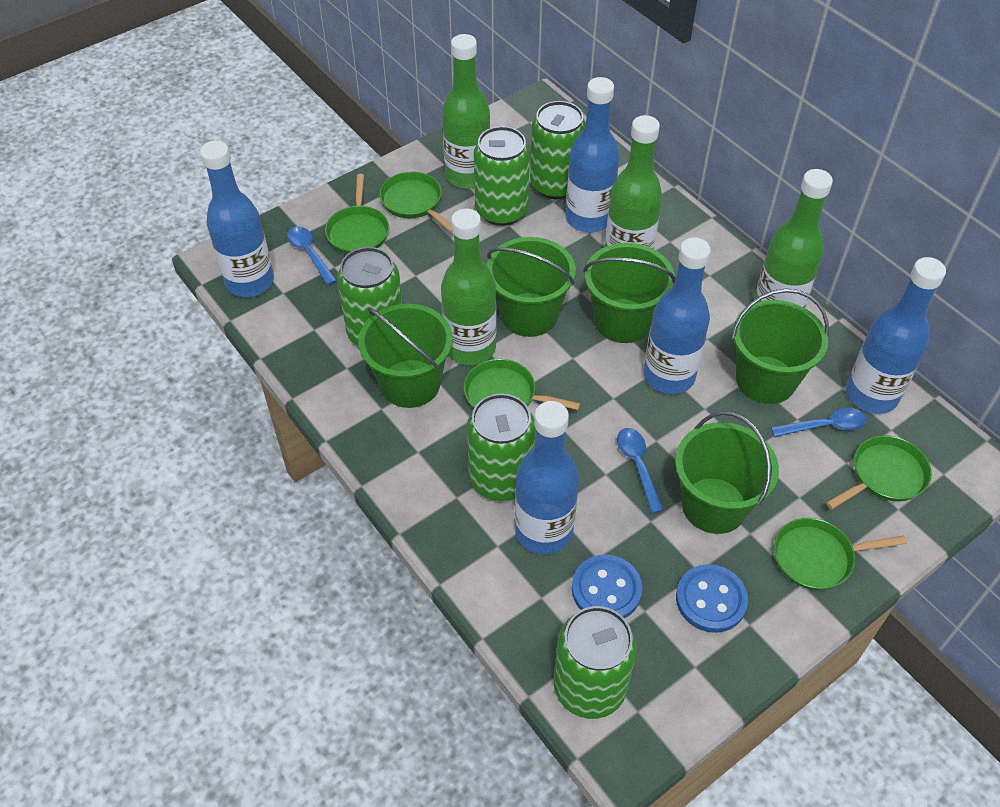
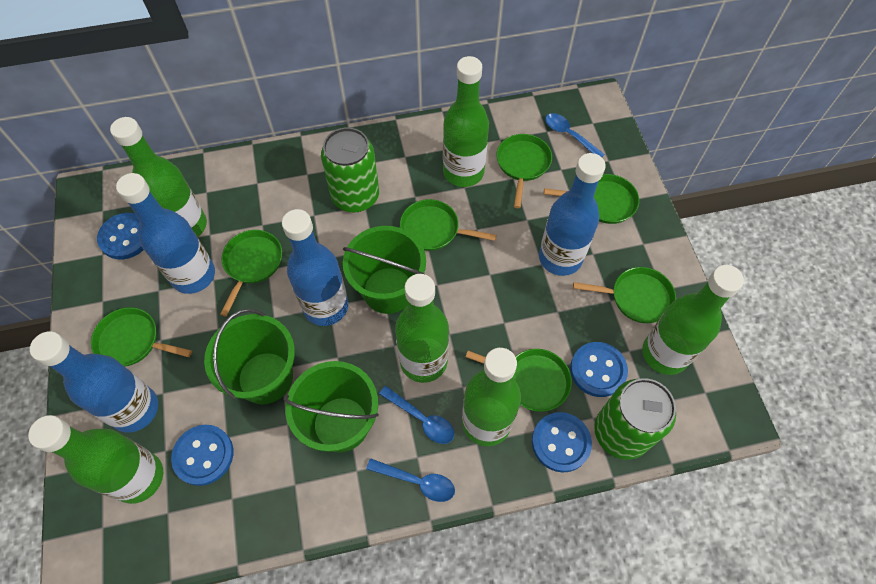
blue bottle: [200,141,274,297] [515,401,579,555] [566,77,619,233] [644,238,711,394] [846,257,946,414] = 5 -> [30,331,158,433] [116,173,215,294] [282,209,349,326] [539,153,606,276] = 4
blue button: [572,555,642,618] [676,564,748,633] = 2 -> [97,213,144,259] [171,425,233,486] [532,412,592,473] [570,342,628,397] = 4
green bottle: [441,209,497,365] [442,34,490,188] [605,115,662,249] [754,169,833,308] = 4 -> [28,415,163,504] [110,117,207,237] [395,274,449,383] [443,56,489,187] [462,348,521,446] [642,265,744,375] = 6
green bucket: [358,304,453,408] [487,237,576,337] [583,243,676,343] [675,411,779,534] [731,289,829,404] = 5 -> [204,309,295,404] [284,361,379,452] [343,226,426,314] = 3
green can: [337,247,403,346] [467,394,536,501] [474,126,530,226] [530,101,586,199] [554,606,637,719] = 5 -> [321,128,379,212] [594,378,676,460] = 2
green pan: [325,174,389,254] [379,172,452,232] [463,359,581,410] [774,518,907,590] [826,435,932,509] = 5 -> [91,307,192,367] [220,230,282,317] [400,199,496,251] [466,349,572,412] [496,134,552,208] [544,174,639,224] [573,267,676,323] = 7

